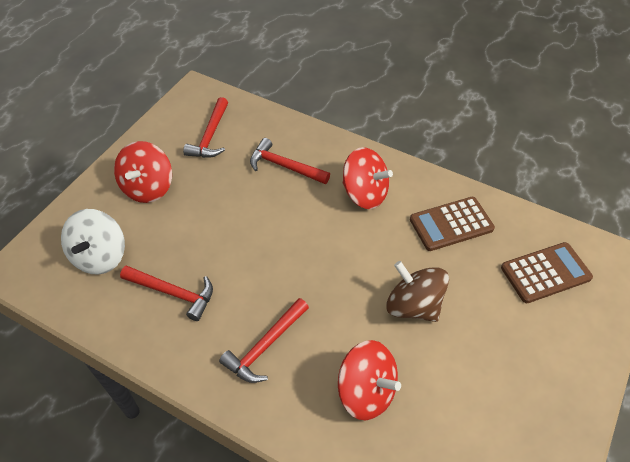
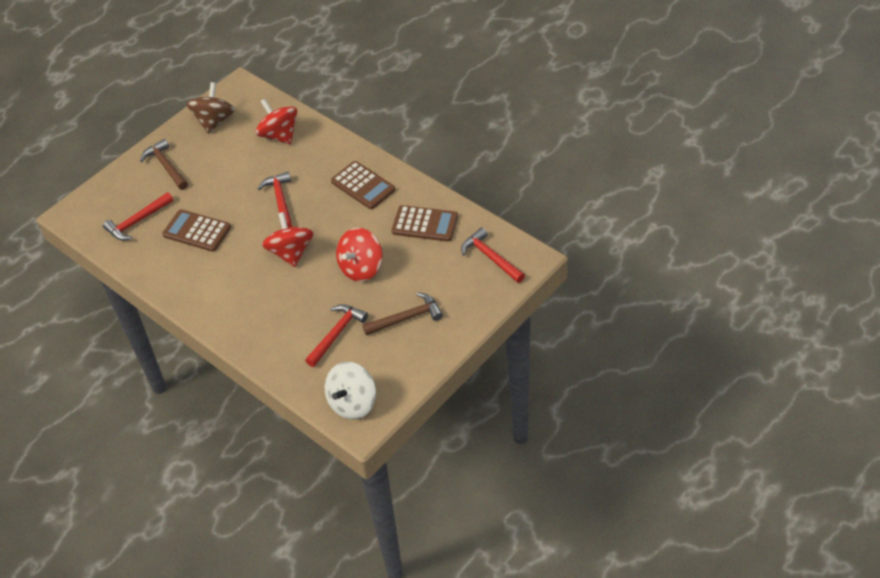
brown calculator: [410,197,495,251] [501,242,593,303] = 2 -> [162,209,231,252] [331,161,395,209] [391,205,458,242] = 3
brown hammer: none = 0 -> [140,139,188,190] [362,292,443,336] = 2

